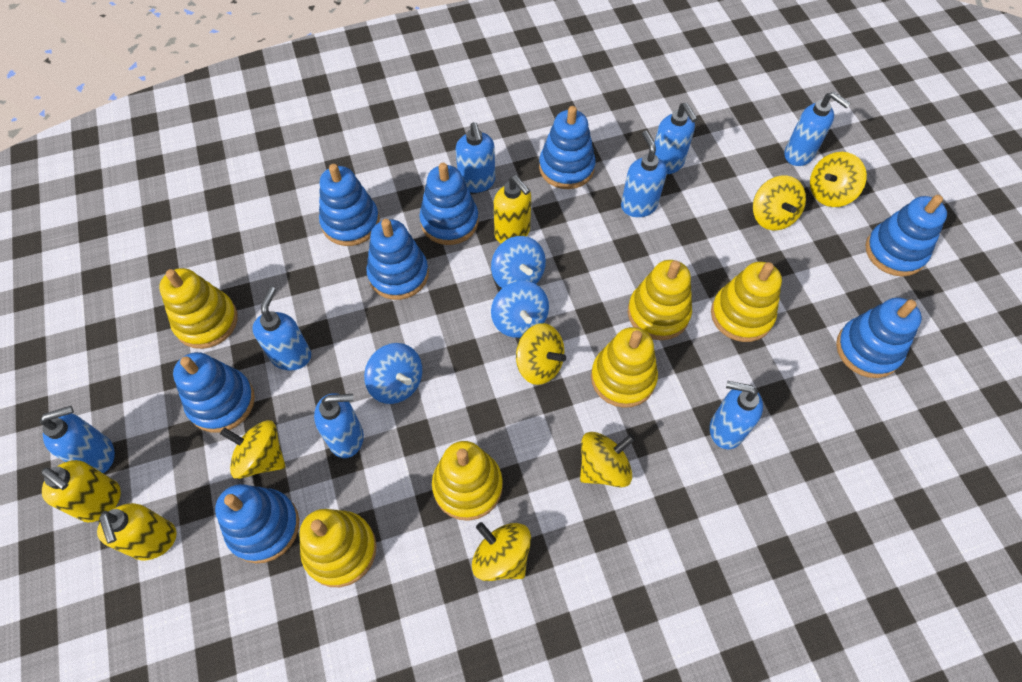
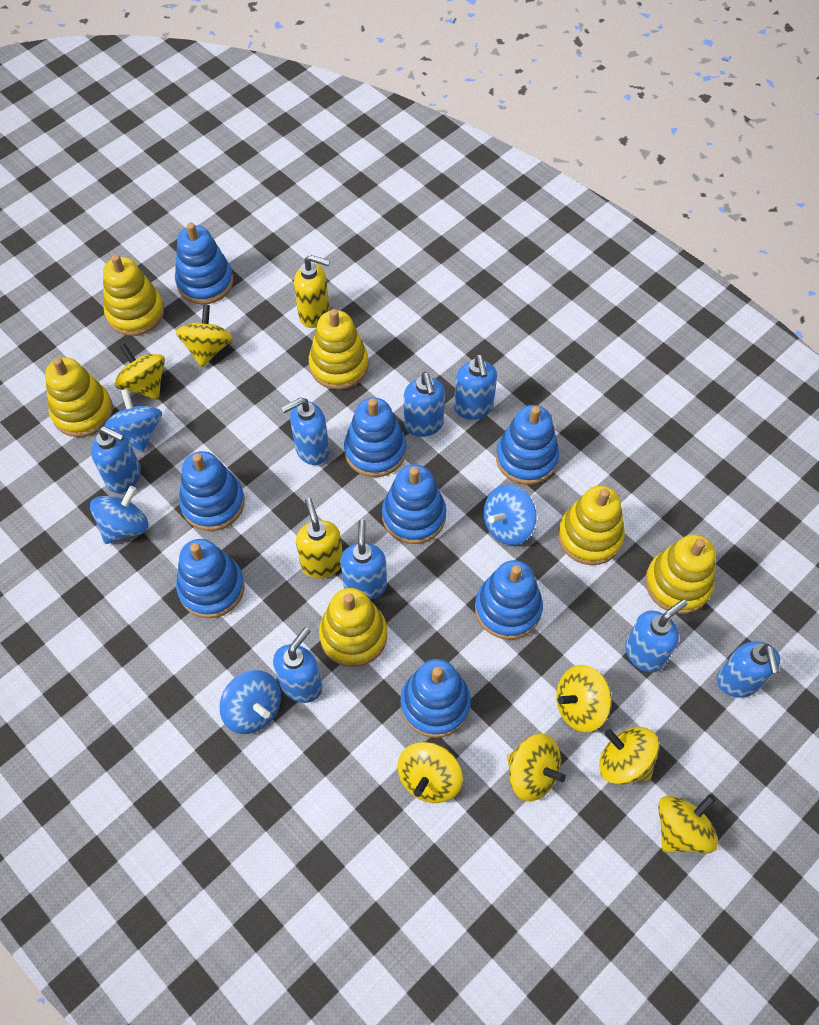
blue spinning top: [364,343,422,404] [491,236,546,288] [491,281,549,338] = 3 -> [90,486,149,544] [104,389,162,452] [219,670,281,734] [484,485,537,545] = 4
yellow soap dispenser: [41,460,121,522] [97,503,177,560] [494,175,531,244] = 3 -> [294,255,330,328] [296,498,343,579] = 2
yellow spinning top: [220,420,285,479] [472,522,531,581] [516,323,566,385] [580,432,635,487] [753,175,806,230] [810,152,867,207] = 6 -> [115,344,165,400] [176,305,233,367] [397,742,463,803] [507,734,566,801] [556,665,612,732] [599,727,659,785] [658,794,718,853] = 7

